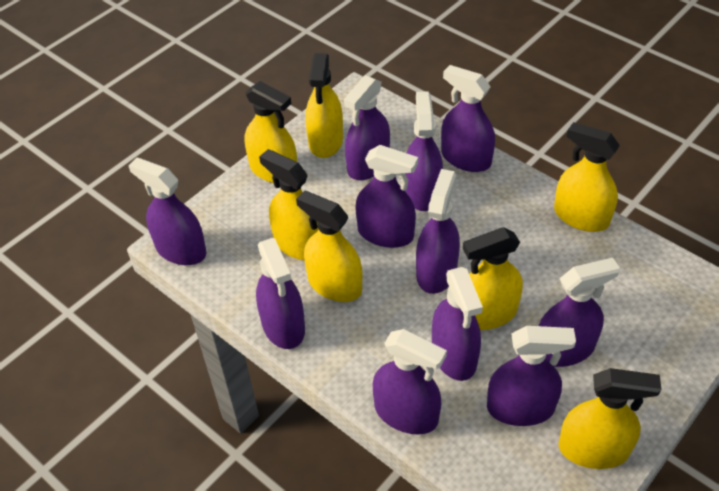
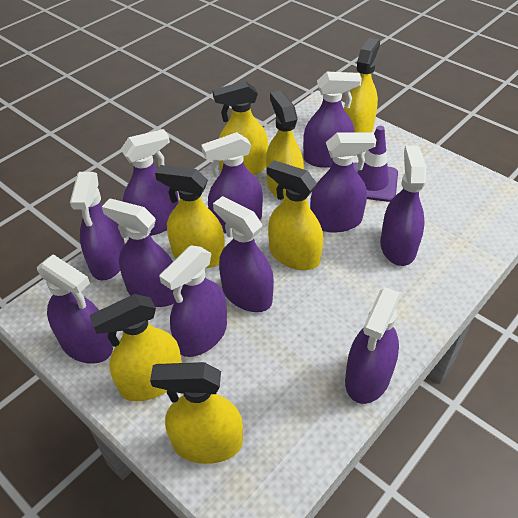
purple traffic cone: none = 0 -> [353,126,398,202] = 1

